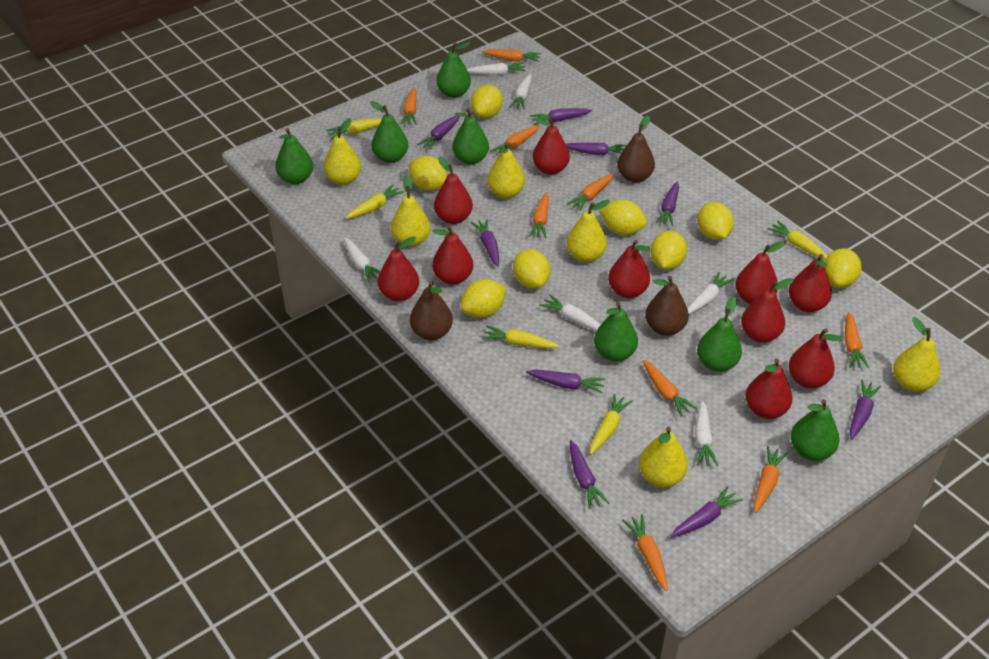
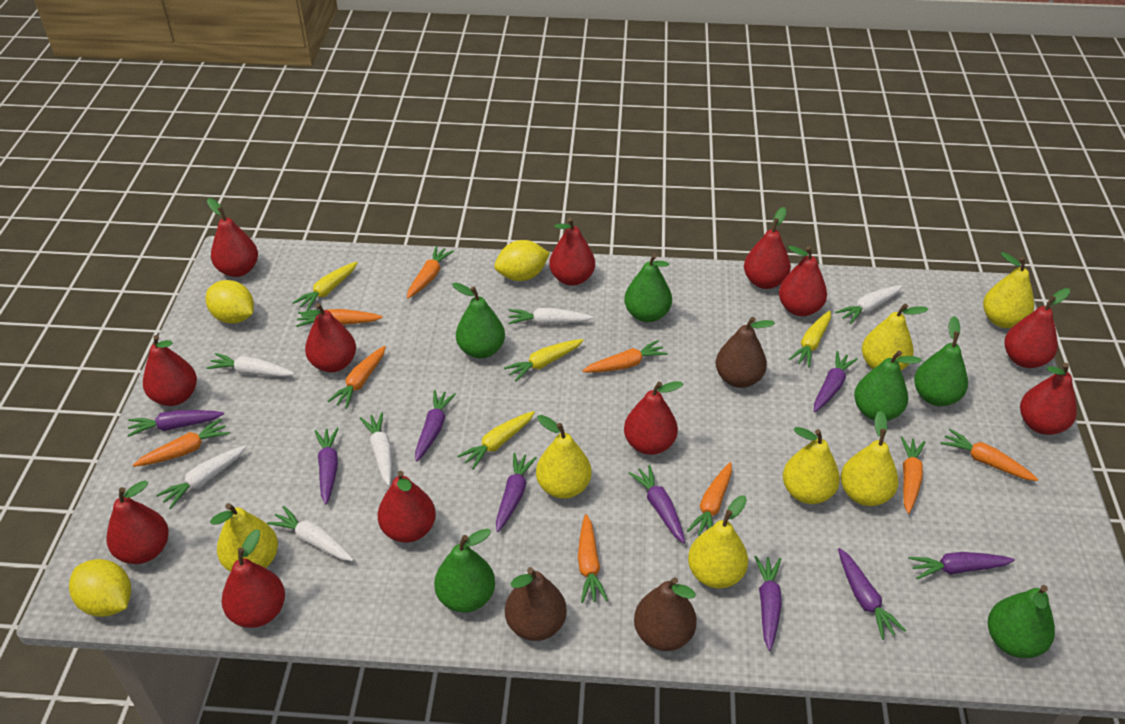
green pear: [275,128,313,184] [370,101,408,163] [436,42,471,98] [452,108,489,165] [594,302,638,362] [697,296,742,372] [791,399,840,461] = 7 -> [434,529,495,613] [452,282,505,359] [624,254,672,322] [854,350,922,421] [914,316,968,406] [988,585,1055,658] = 6
red pear: [378,236,419,301] [432,226,473,285] [434,156,473,224] [533,117,570,175] [608,240,650,298] [735,241,786,304] [741,278,794,343] [745,359,793,419] [789,254,832,312] [789,328,842,388] = 10 -> [106,481,169,564] [143,335,197,406] [207,198,258,277] [221,529,285,628] [301,303,356,372] [377,471,436,543] [549,218,595,286] [624,381,683,455] [744,207,791,289] [779,246,827,316] [1004,288,1070,368] [1020,363,1077,435] = 12
yellow carrot: [326,118,382,139] [345,184,404,219] [482,326,559,349] [590,394,633,454] [767,221,828,259] = 5 -> [292,262,358,311] [457,411,535,470] [504,339,584,381] [789,311,831,367] = 4
yellow lemon: [409,156,447,191] [461,279,506,318] [471,85,503,118] [513,249,550,288] [599,200,647,235] [650,231,687,270] [697,202,734,240] [825,248,862,288] = 8 -> [69,559,131,617] [206,280,254,324] [494,240,550,281] = 3
yellow pear: [323,118,361,185] [391,175,431,246] [487,142,525,199] [567,199,610,262] [639,427,688,487] [893,317,941,392] = 6 -> [210,503,278,572] [536,415,592,499] [688,495,748,588] [783,427,840,504] [841,411,899,506] [862,303,929,370] [983,252,1034,328] = 7

